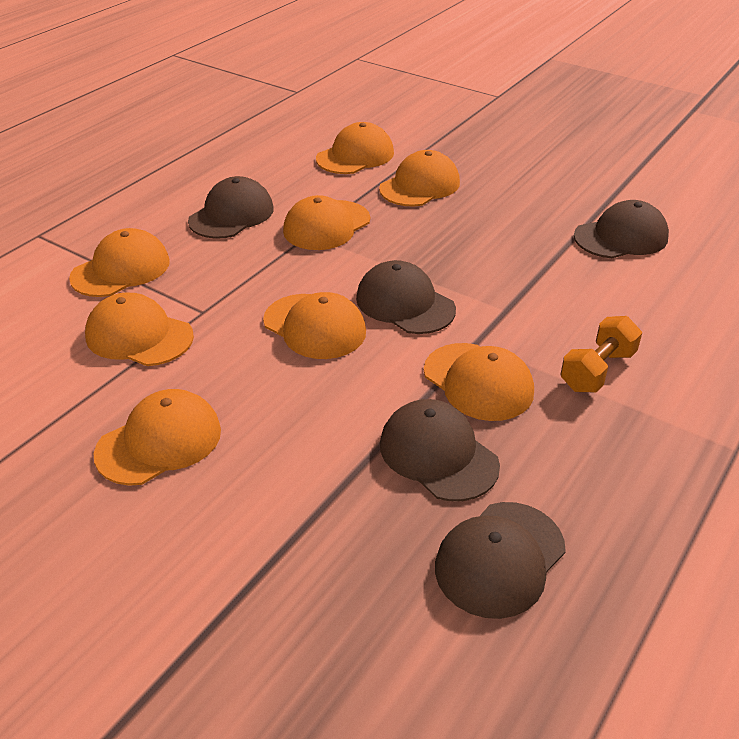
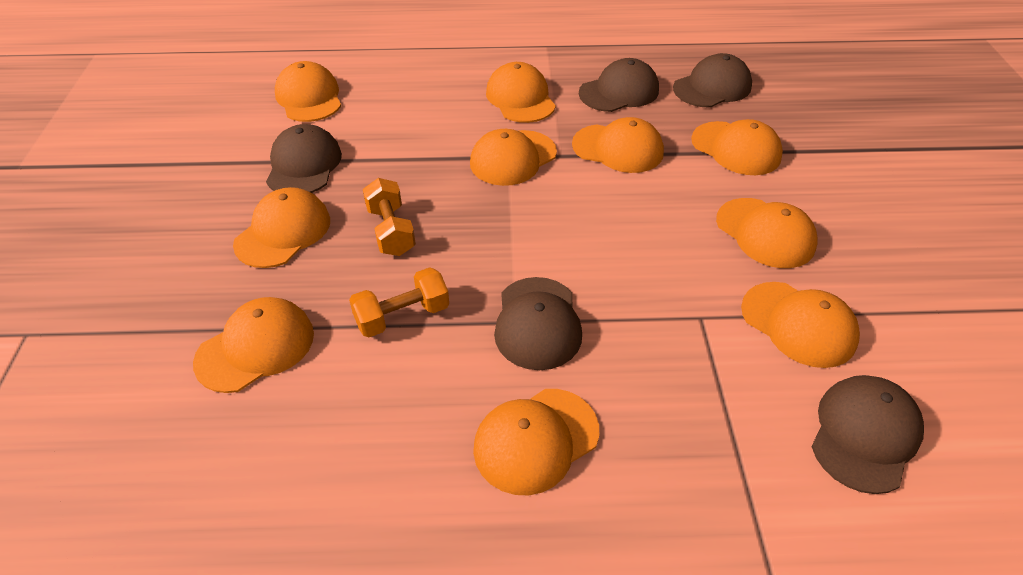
orange cap: [69,228,170,297] [85,293,194,366] [93,389,221,486] [263,292,366,359] [283,195,370,250] [316,122,394,174] [379,150,460,207] [424,343,534,421] = 8 -> [193,297,314,393] [233,187,330,268] [275,61,341,122] [470,129,557,186] [473,389,599,495] [486,62,556,123] [572,117,664,173] [691,119,783,175] [716,198,817,268] [741,282,860,368] = 10
orange dumbbell: [560,316,642,392] = 1 -> [349,267,449,337] [363,178,416,256] = 2

